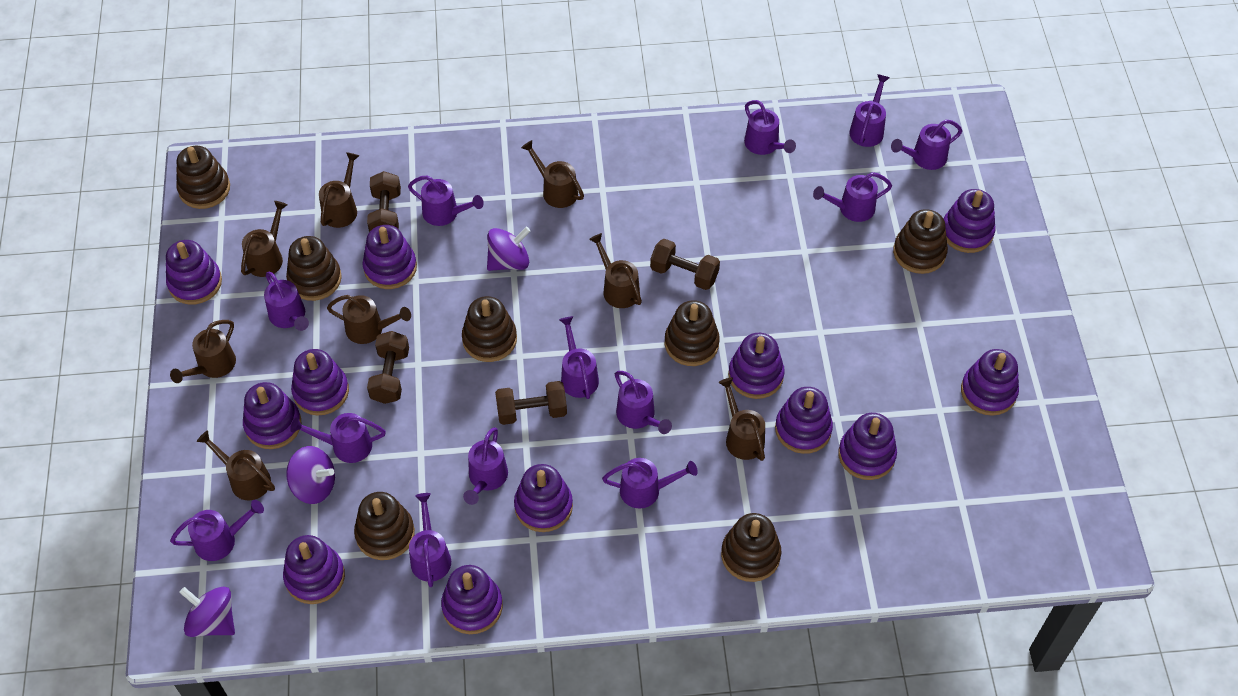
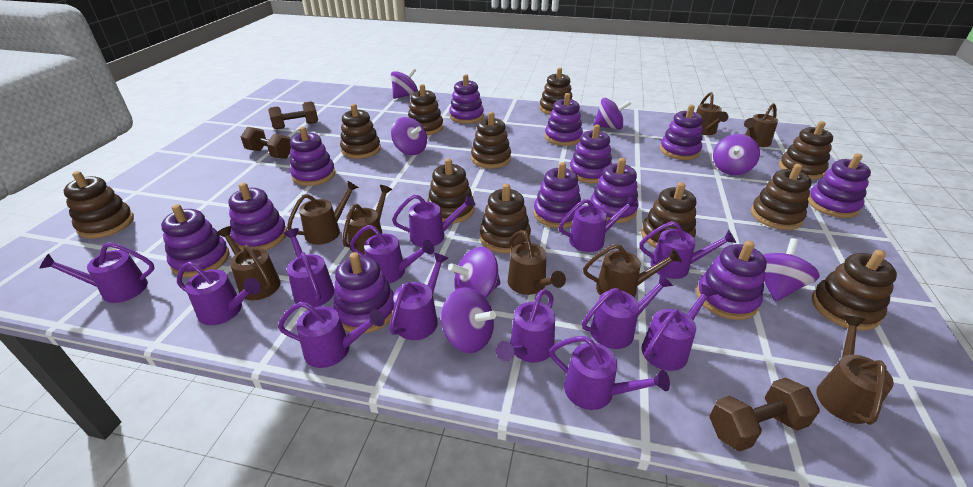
brown dumbbell: [367,171,401,232] [367,331,409,404] [495,381,567,425] [650,239,720,290] = 4 -> [241,127,291,159] [268,101,318,129] [709,377,819,452] = 3
brown stacking toy: [176,146,230,209] [286,236,342,301] [354,492,415,560] [462,296,517,362] [665,300,720,366] [721,513,781,582] [893,209,948,274] = 7 -> [64,171,134,239] [340,104,381,159] [408,84,443,135] [427,158,474,224] [471,112,511,169] [480,184,531,254] [539,68,573,115] [641,182,696,248] [751,164,812,230] [779,121,833,180] [812,250,897,331] = 11
purple spinning top: [179,586,235,637] [286,446,335,504] [487,227,531,271] = 3 -> [391,68,418,99] [391,117,427,155] [441,287,496,353] [448,247,501,298] [593,98,631,130] [713,134,760,175] [763,238,820,302] = 7

